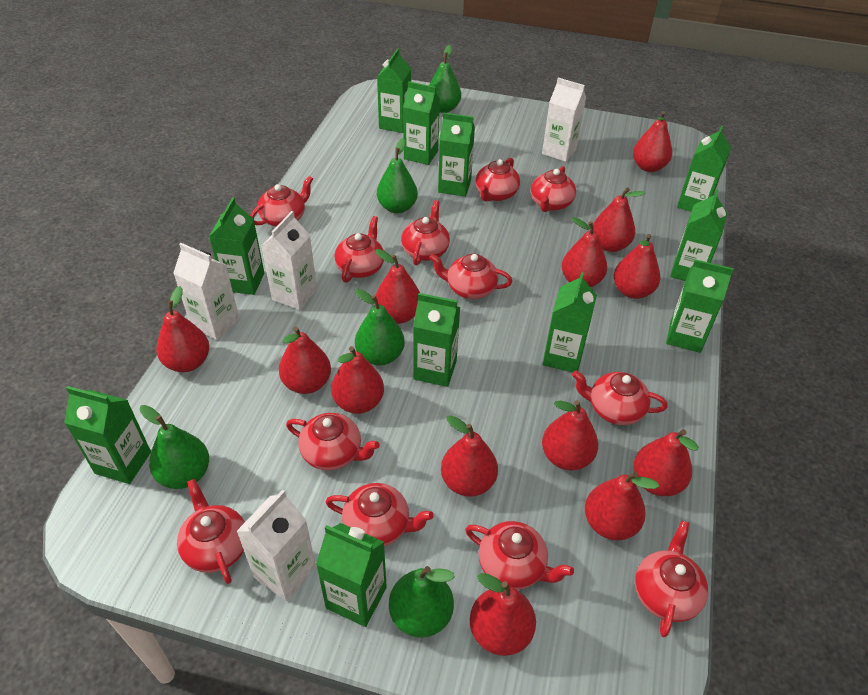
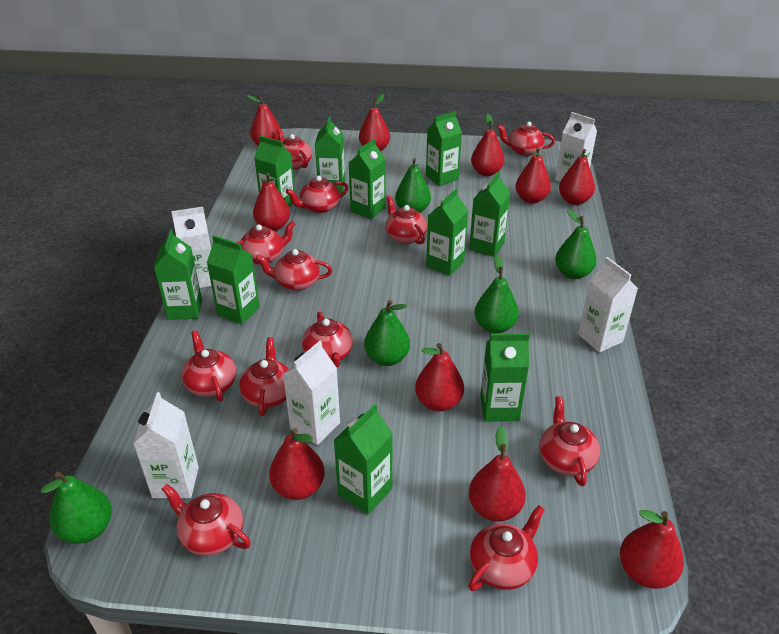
green carton: [64,386,151,484] [209,198,264,295] [316,523,387,627] [377,48,411,133] [403,81,440,165] [413,293,460,387] [438,113,475,197] [543,272,597,372] [666,259,734,353] [670,190,727,281] [677,125,731,212] = 11 -> [154,229,202,320] [207,236,260,324] [254,136,295,207] [315,116,345,193] [334,404,393,515] [349,139,386,219] [426,111,462,186] [426,189,468,276] [469,172,510,257] [480,333,529,422] = 10
red pear: [156,286,209,372] [279,327,331,394] [331,346,384,414] [375,249,420,324] [441,415,498,496] [470,573,536,656] [542,400,598,471] [562,217,607,287] [585,471,659,540] [593,187,646,252] [614,234,660,299] [633,111,672,172] [633,429,699,496] = 13 -> [246,95,282,146] [253,173,290,231] [269,428,325,500] [359,94,390,151] [415,343,464,411] [469,426,526,522] [471,114,504,176] [515,147,551,204] [559,149,595,205] [620,510,684,589] = 10
white carton: [173,243,239,340] [236,490,316,601] [262,211,317,310] [542,78,586,162] = 4 -> [133,392,199,498] [171,207,211,288] [283,341,340,445] [555,112,597,182] [578,257,638,352] = 5

